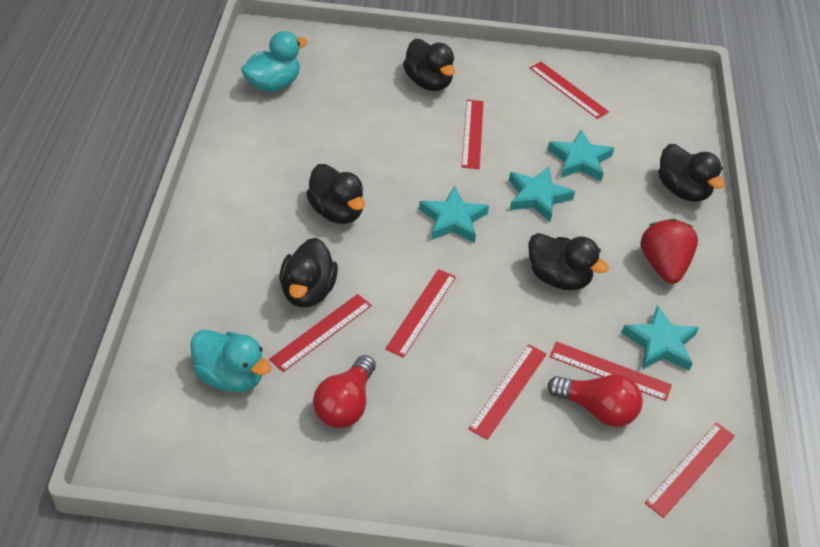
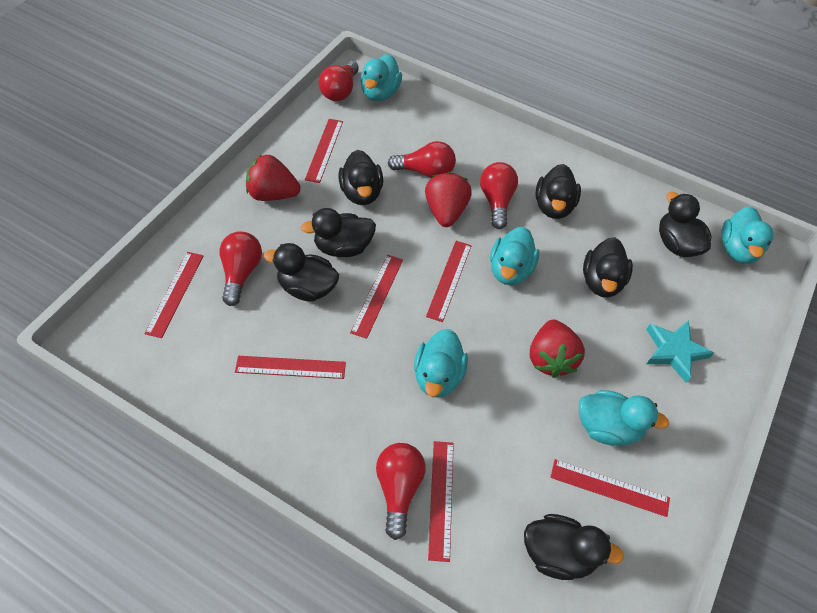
black duck: [280,238,338,307] [306,164,365,224] [403,39,455,91] [528,233,609,290] [658,144,725,202] = 5 -> [264,243,339,301] [301,208,376,257] [338,150,383,205] [524,514,624,580] [535,164,581,219] [583,237,633,297] [659,192,712,257] = 7
red light bulb: [313,355,376,428] [547,374,643,427] = 2 -> [219,231,262,306] [319,61,359,101] [376,443,426,540] [388,141,456,178] [480,162,518,229] = 5
red strawberry: [641,219,698,284] = 1 -> [246,154,301,201] [425,172,472,227] [530,320,585,378] = 3
turquoise duck: [190,330,271,392] [241,31,307,92] = 2 -> [360,54,402,101] [414,329,468,398] [490,227,539,285] [579,390,669,446] [721,207,774,264] = 5
turquoise star: [419,186,489,243] [509,167,575,222] [548,130,614,181] [622,305,699,371] = 4 -> [646,320,714,383] = 1

